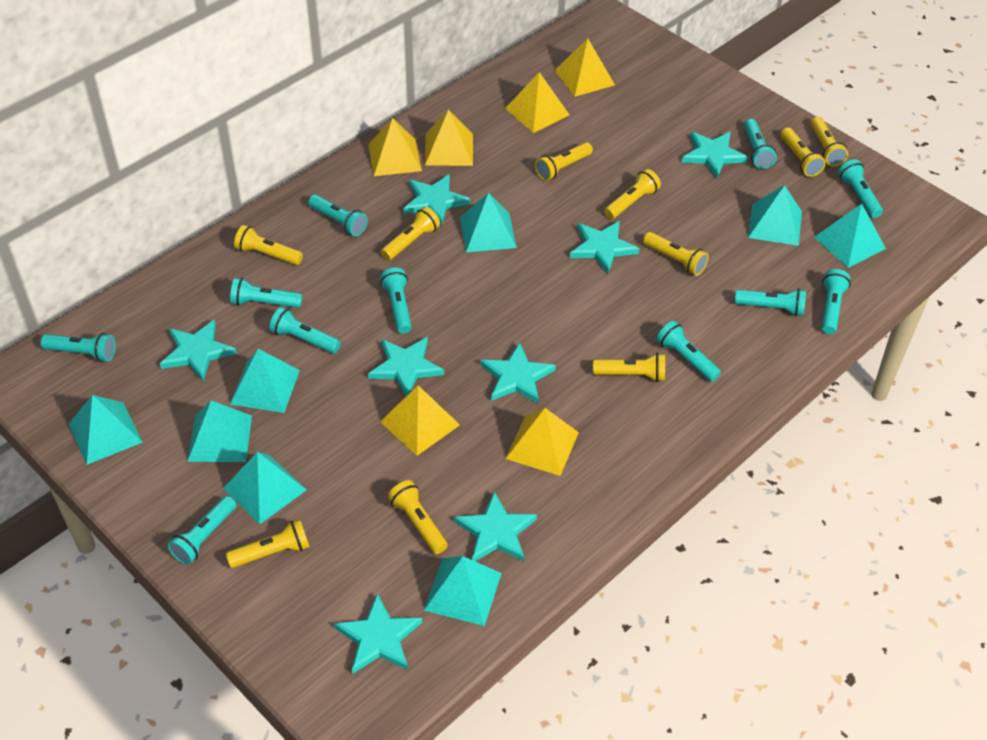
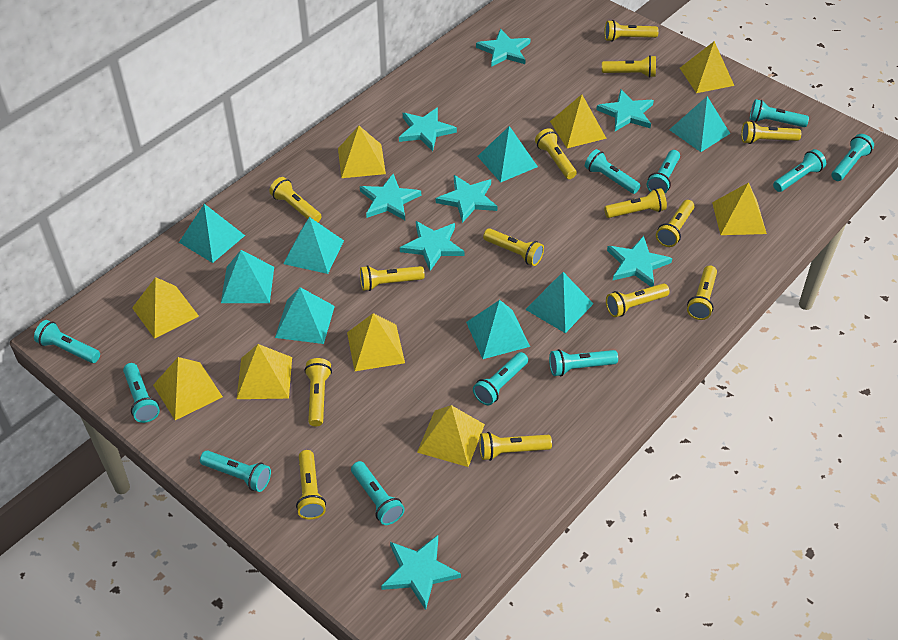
yellow flashlight: [226,519,310,568] [234,225,303,265] [381,207,440,260] [388,480,448,554] [535,142,593,181] [593,353,665,382] [604,169,661,219] [643,232,709,276] [781,128,826,177] [811,117,848,167] = 10 -> [269,177,322,222] [296,450,326,519] [304,358,332,426] [360,265,425,291] [479,432,552,461] [483,228,544,266] [535,128,577,179] [602,55,656,78] [604,20,659,42] [604,188,667,218] [606,283,670,317] [656,200,694,247] [687,265,717,320] [741,121,801,144] = 14
yellow pyramid: [368,118,422,176] [380,385,460,456] [425,110,473,166] [505,72,570,133] [506,408,579,476] [554,38,615,97] = 6 -> [132,277,199,339] [153,357,223,420] [237,344,292,399] [338,126,386,178] [347,313,405,371] [417,405,485,467] [550,94,607,148] [680,41,734,93] [712,182,767,235] = 9

